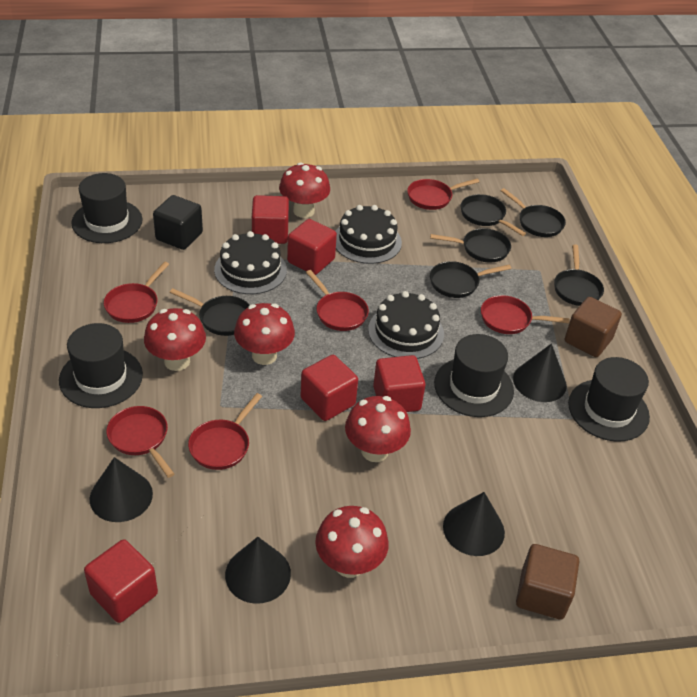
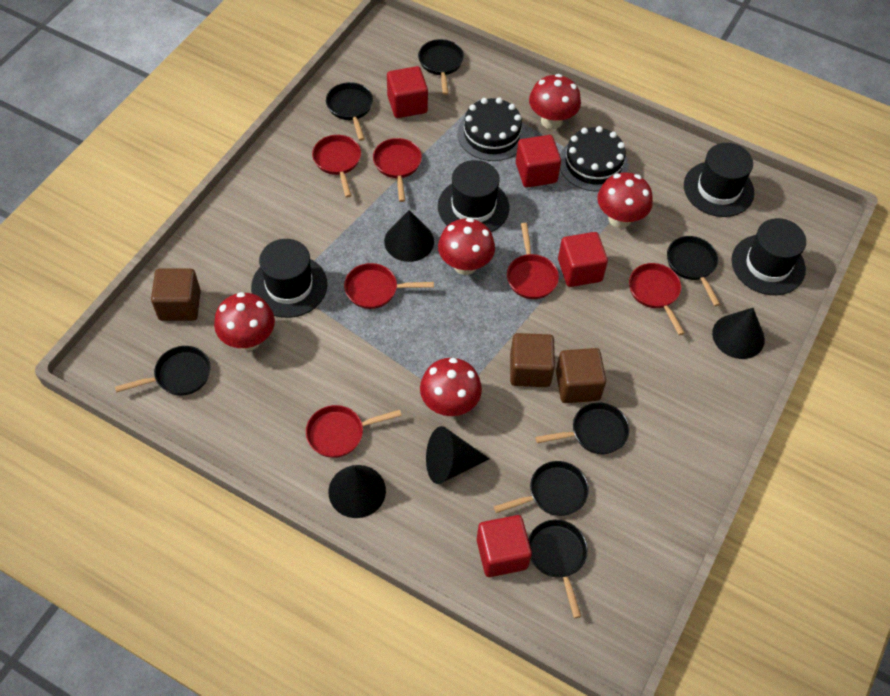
black cake: [214,231,287,294] [336,205,402,264] [368,291,444,359] = 3 -> [458,98,526,161] [560,126,629,191] = 2
black cube: [153,195,203,250] = 1 -> none = 0
black pan: [170,288,249,336] [430,228,511,262] [430,261,511,298] [461,194,526,236] [501,188,566,237] [554,244,604,306] = 6 -> [115,346,211,396] [326,82,373,141] [418,39,464,95] [494,461,589,516] [528,520,588,618] [535,402,630,454] [667,236,720,306] = 7
brown cube: [516,544,579,620] [565,297,622,357] = 2 -> [151,269,201,321] [510,333,555,387] [556,348,606,403] = 3
red cube: [84,539,158,623] [252,195,289,244] [287,219,337,275] [301,355,358,421] [373,355,425,412] = 5 -> [387,66,428,118] [477,515,532,577] [516,135,561,188] [558,232,608,287] = 4

